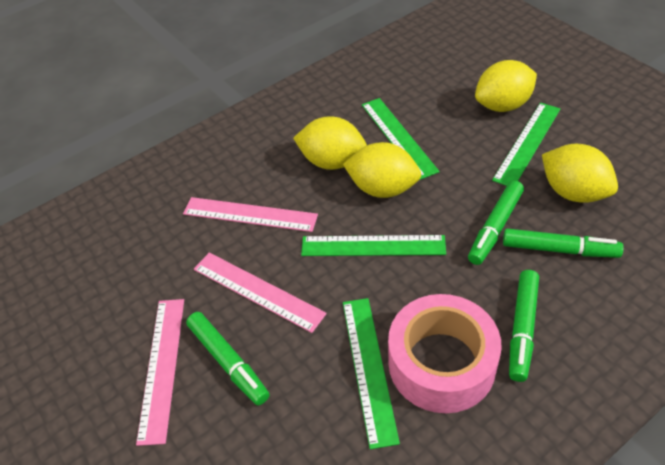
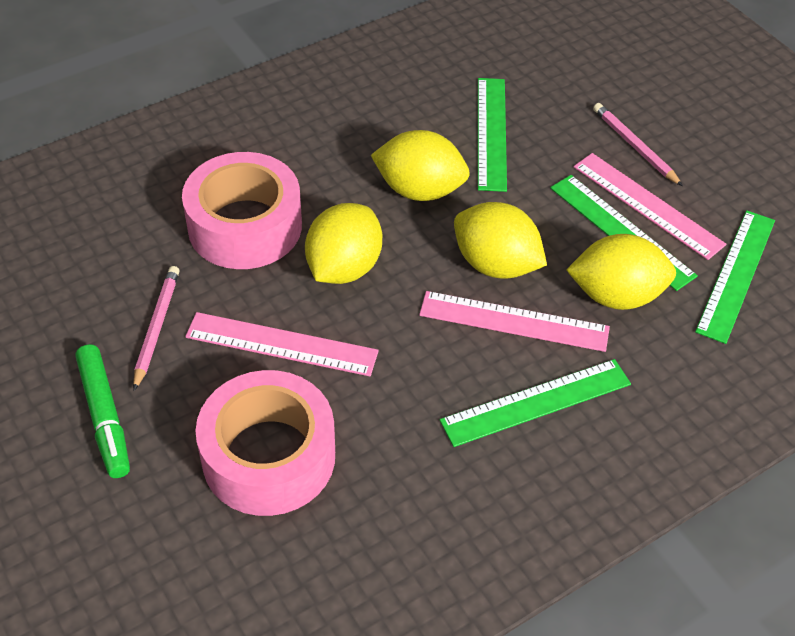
green marker: [186,312,270,405] [468,181,524,265] [503,228,624,258] [509,270,539,382] = 4 -> [75,344,130,478] = 1
pink pencil: none = 0 -> [133,266,180,391] [593,103,683,186] = 2
pink tape: [388,294,502,413] = 1 -> [182,152,302,269] [196,370,335,516] = 2

